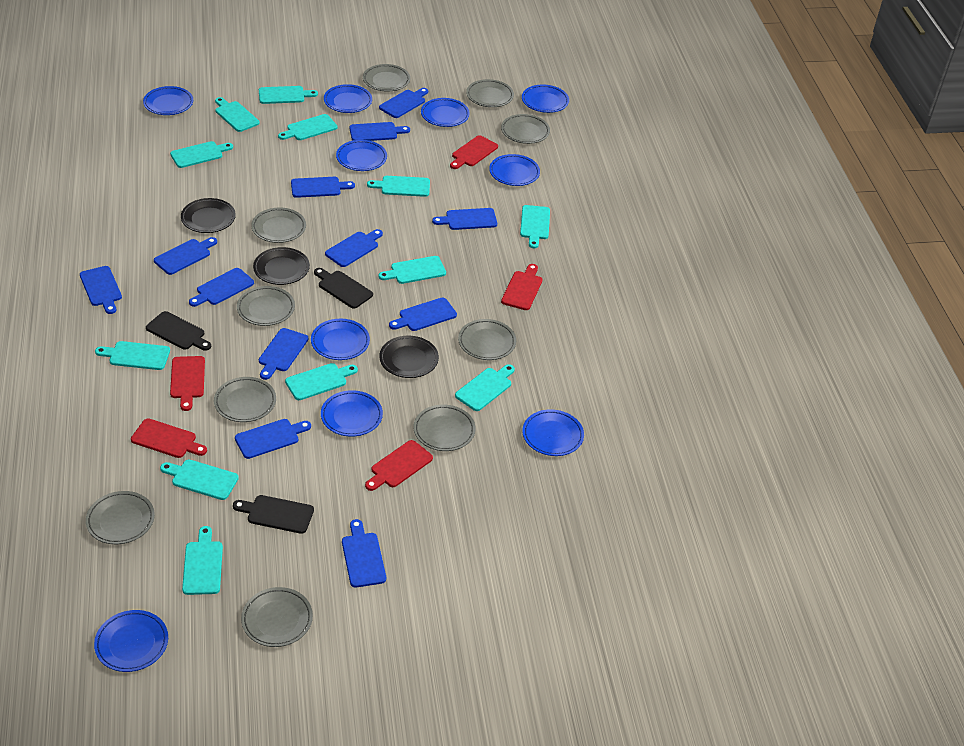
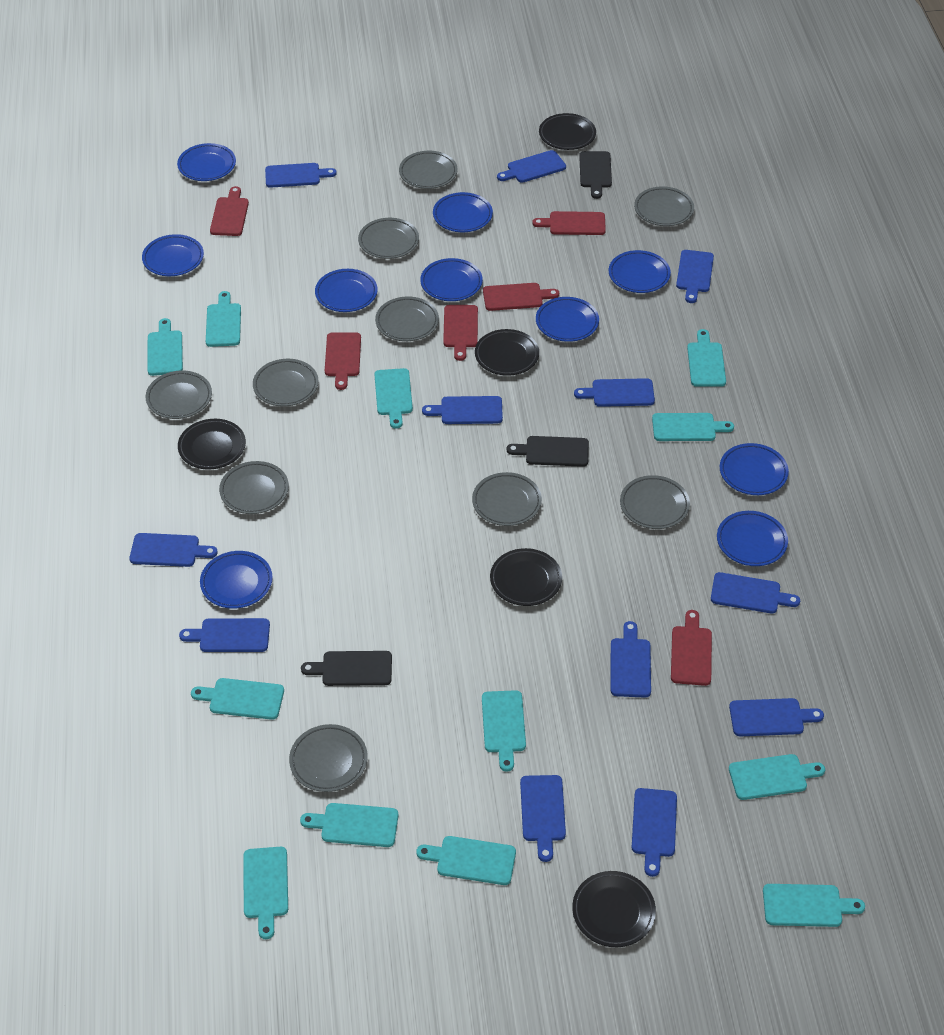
black plate: [181,198,236,233] [253,247,310,285] [379,336,439,378] = 3 -> [178,419,246,470] [475,329,539,376] [490,548,562,606] [539,113,596,150] [572,871,656,947] = 5
red cutting board: [131,418,207,458] [170,356,205,411] [365,440,433,491] [450,135,498,169] [501,264,542,310] = 5 -> [210,186,249,236] [325,332,361,390] [443,305,478,361] [483,283,559,311] [532,211,606,235] [671,610,712,686] = 6

